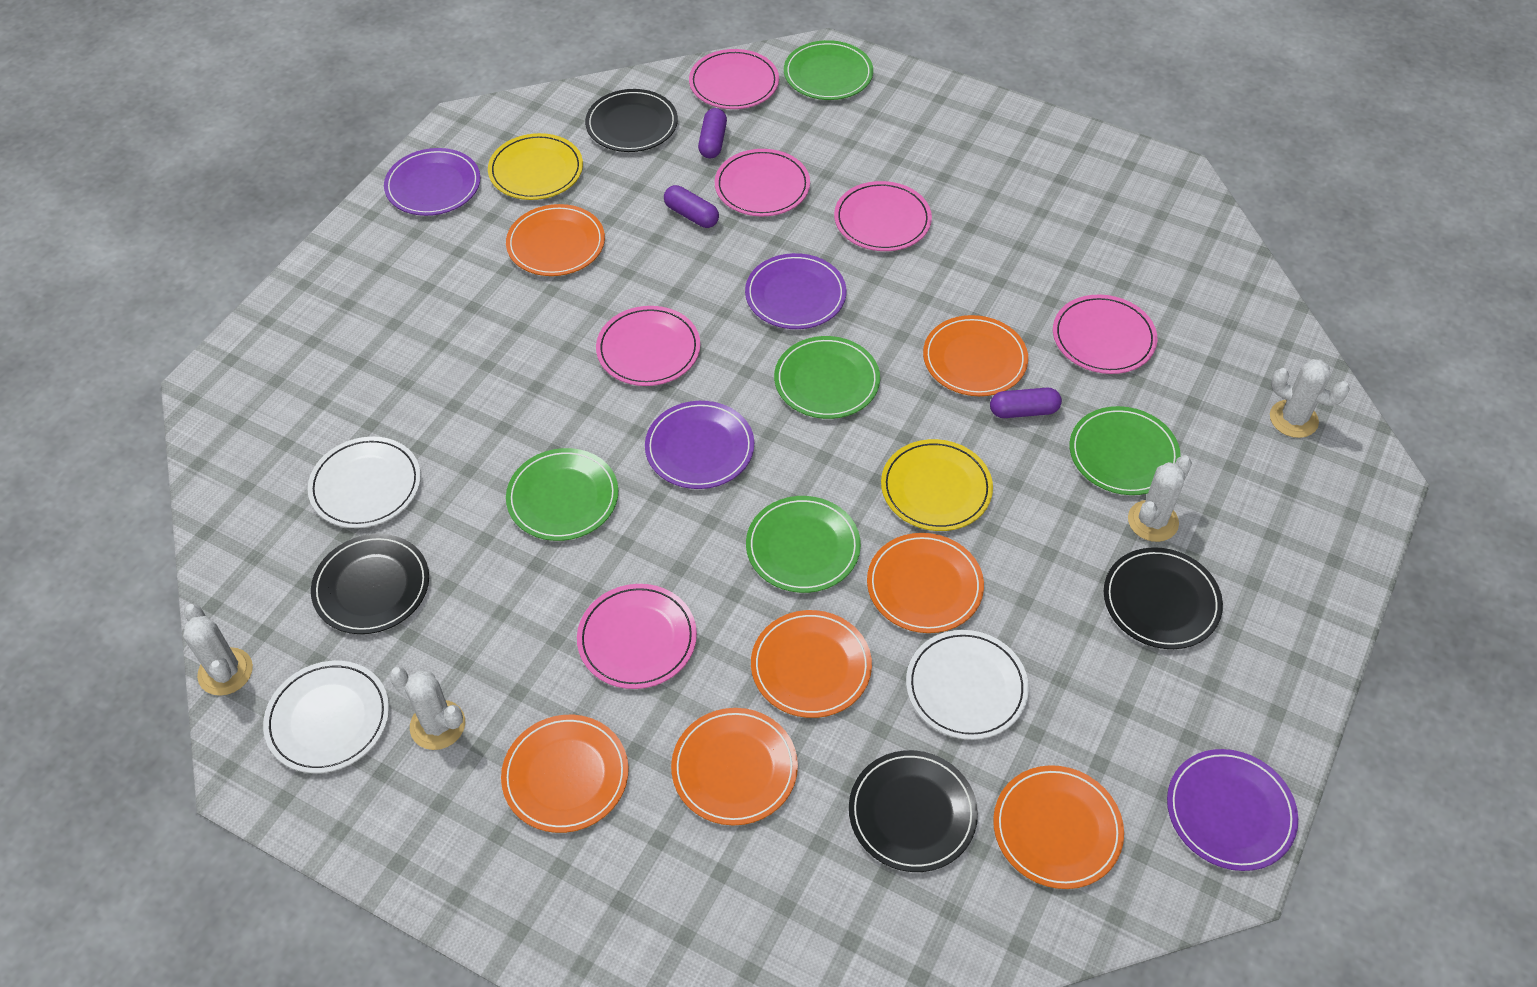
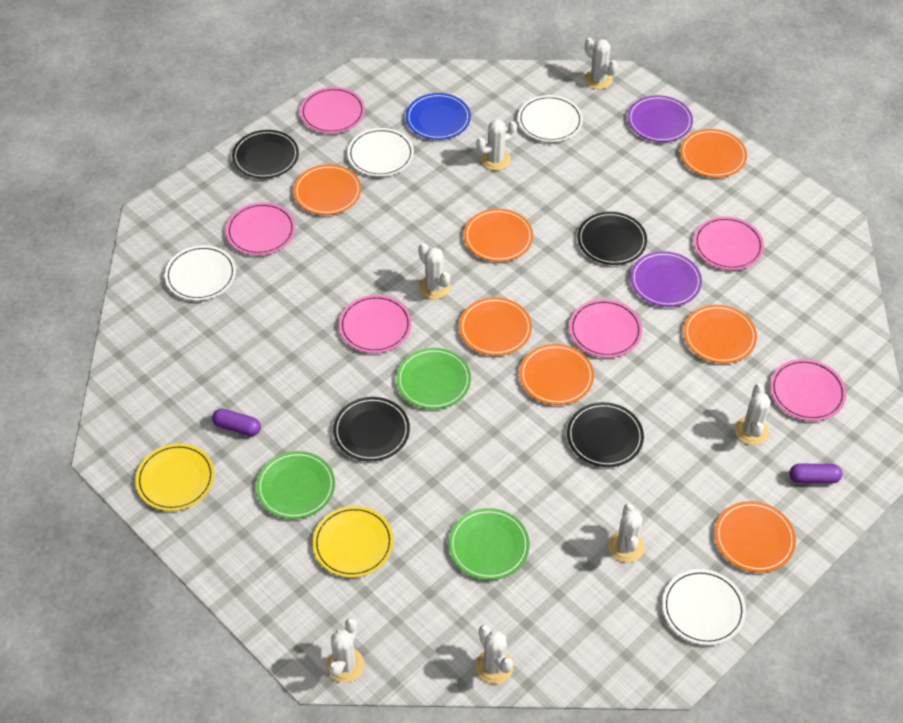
blue plate: none = 0 -> [406,93,471,140] = 1
green plate: [506,448,618,541] [746,496,861,593] [774,336,880,419] [784,40,873,100] [1070,406,1181,495] = 5 -> [256,451,335,519] [396,348,471,409] [449,508,530,580] = 3
purple capsule: [664,185,719,228] [698,108,727,158] [990,388,1062,418] = 3 -> [212,408,261,436] [789,464,842,484] = 2
purple plate: [384,148,480,216] [645,401,754,489] [745,253,846,329] [1167,749,1298,871] = 4 -> [627,95,693,142] [630,251,702,307] = 2
white cactus: [183,604,253,696] [389,667,465,750] [1128,455,1192,542] [1270,359,1350,438] = 4 -> [326,618,364,683] [418,243,451,299] [475,625,514,684] [476,119,517,170] [584,38,618,89] [609,504,645,563] [735,384,771,445] = 7
white plate: [263,661,389,773] [308,437,421,528] [906,630,1029,740] = 3 -> [165,245,236,301] [347,128,414,177] [518,95,583,142] [662,569,746,645] = 4

